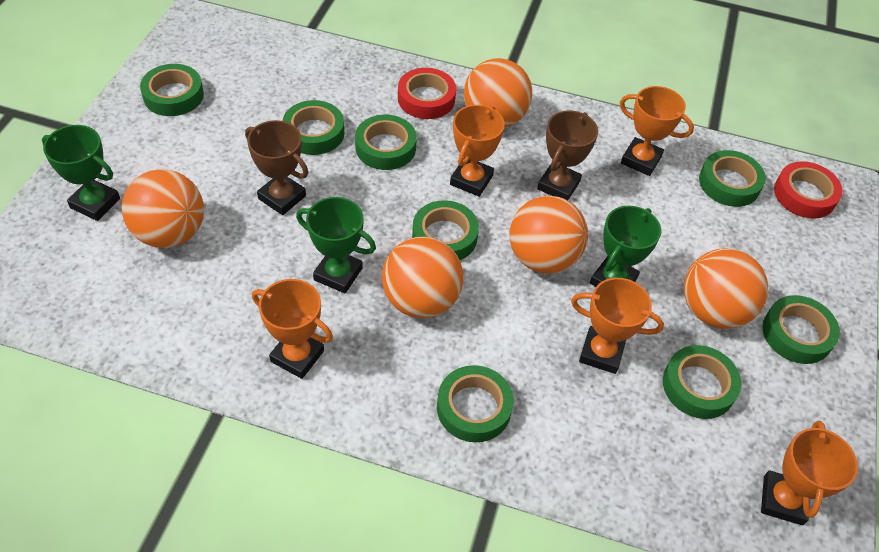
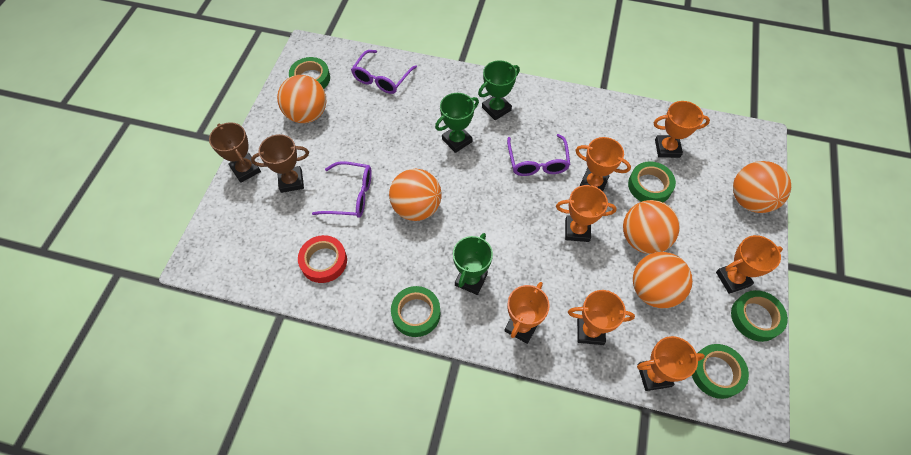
green tape: [140,64,204,116] [283,100,344,155] [355,115,417,170] [412,200,479,260] [437,365,514,442] [663,345,741,419] [699,150,766,207] [762,295,840,364] = 8 -> [289,57,330,89] [391,286,441,337] [628,161,676,202] [692,344,749,399] [731,290,788,342] = 5
orange trophy: [252,279,333,379] [450,105,505,197] [571,278,664,374] [620,86,694,176] [761,421,858,525] = 5 -> [504,282,550,344] [556,185,617,242] [568,290,635,345] [575,137,631,191] [637,336,705,391] [653,101,710,158] [716,235,783,294] = 7
purple glasses: none = 0 -> [312,161,372,218] [351,50,417,94] [507,134,570,176] = 3
red tape: [398,68,456,119] [774,161,843,219] = 2 -> [298,235,347,283] = 1

